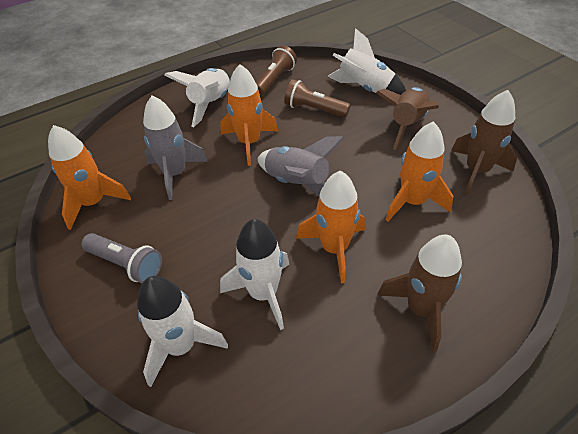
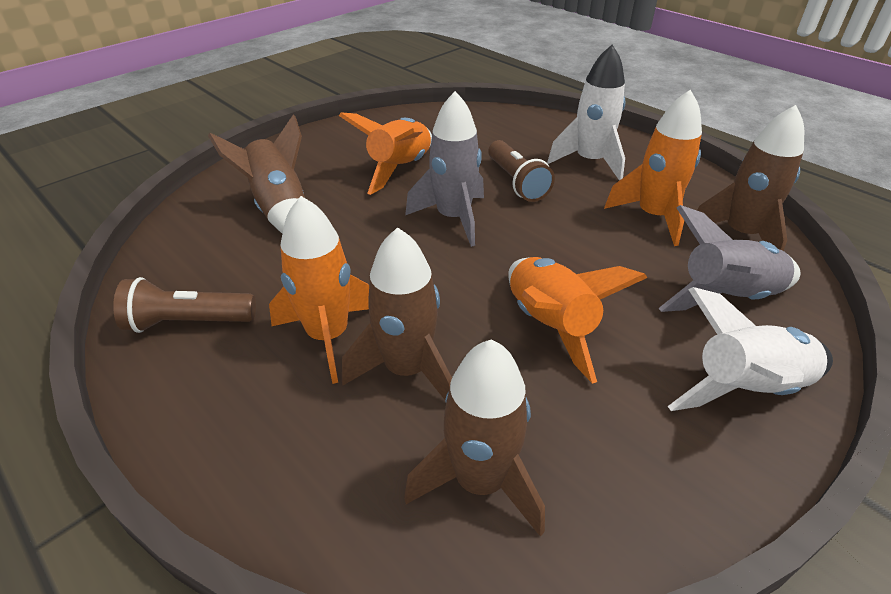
brown rocket: [376,87,439,150] [377,235,462,352] [451,90,517,195] = 3 -> [208,114,305,234] [342,227,452,400] [404,339,545,537] [688,105,804,251] = 4
grey flashlight: [82,233,162,283] = 1 -> none = 0
white rocket: [137,276,228,387] [165,68,231,127] [220,219,289,330] [328,28,406,95] = 4 -> [547,45,626,181] [668,287,833,411] = 2

